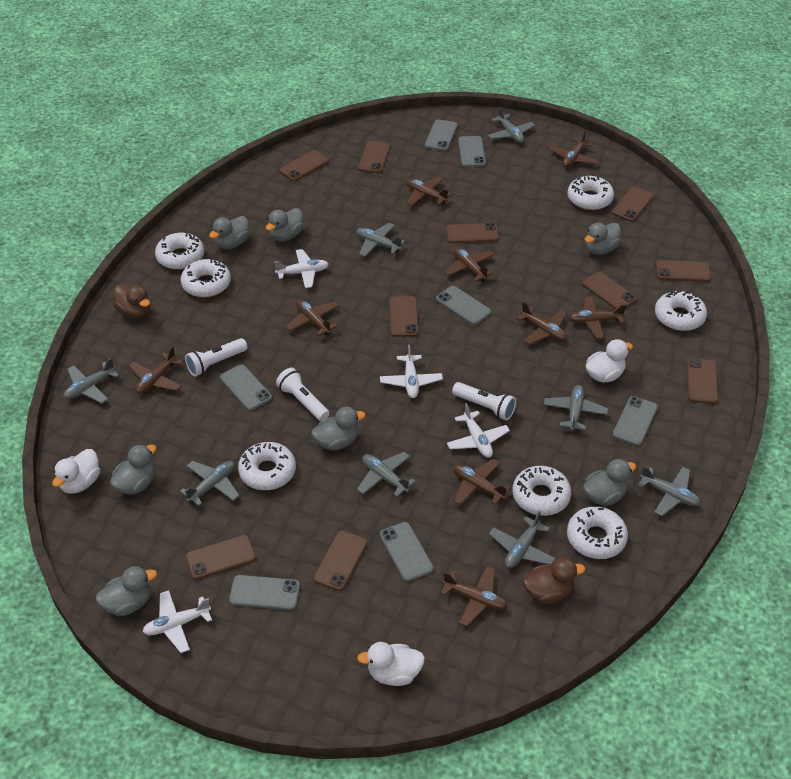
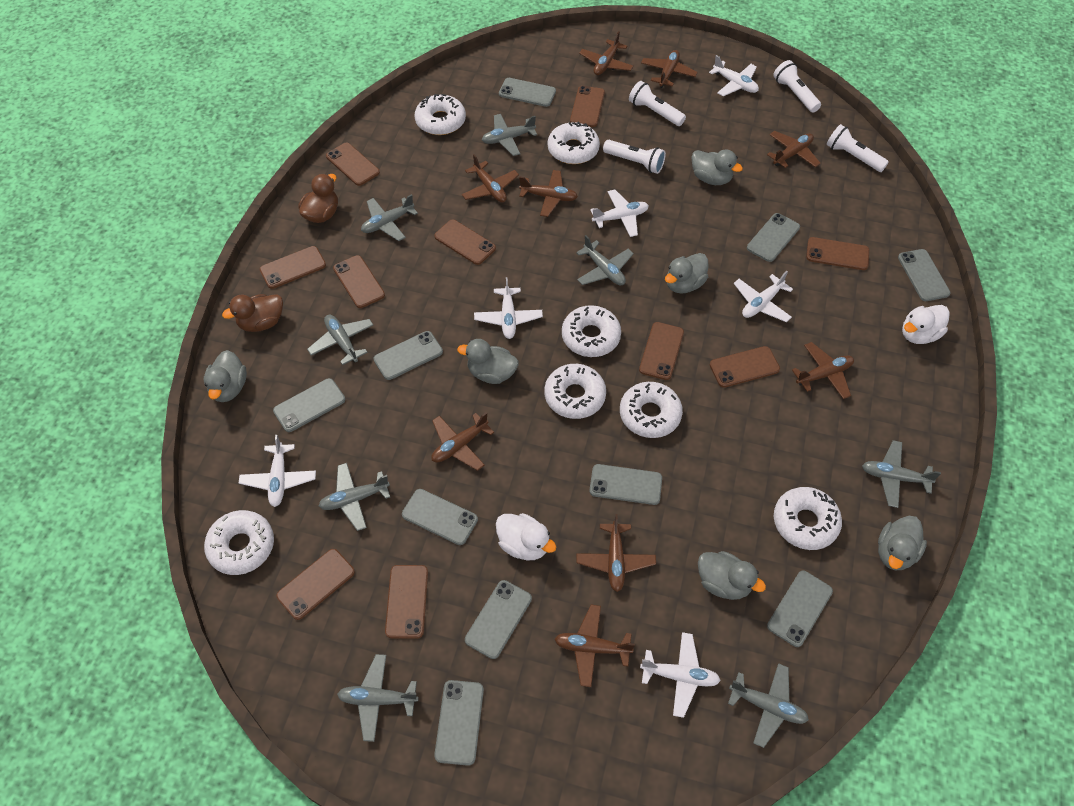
grey duck: [96,566,157,616] [110,444,157,494] [209,216,249,249] [266,208,304,241] [311,407,366,450] [583,459,636,506] [585,222,621,255] = 7 -> [204,350,247,402] [457,339,519,384] [665,253,709,294] [691,150,743,185] [698,551,766,600] [878,516,927,570] = 6
grey phone: [220,365,272,411] [229,575,300,610] [380,522,434,582] [425,119,458,151] [436,286,491,325] [458,136,486,167] [612,396,658,446] = 7 -> [273,378,345,432] [374,331,443,380] [402,489,478,545] [434,680,484,766] [465,580,532,659] [499,78,556,107] [589,464,662,505] [747,213,800,262] [767,571,833,647] [898,249,951,301] = 10
white duck: [52,449,100,494] [357,642,425,686] [586,339,633,383] = 3 -> [496,513,556,560] [902,305,950,344] = 2
white flashlight: [185,338,247,377] [276,368,330,421] [452,382,516,421] = 3 -> [603,140,666,174] [629,81,686,126] [773,60,821,112] [827,124,889,172] = 4
white plane: [142,590,212,653] [274,249,329,288] [380,345,443,398] [447,403,510,458] = 4 -> [239,435,316,507] [474,277,543,339] [590,189,649,237] [640,632,721,718] [709,55,759,96] [734,271,793,322] = 6

